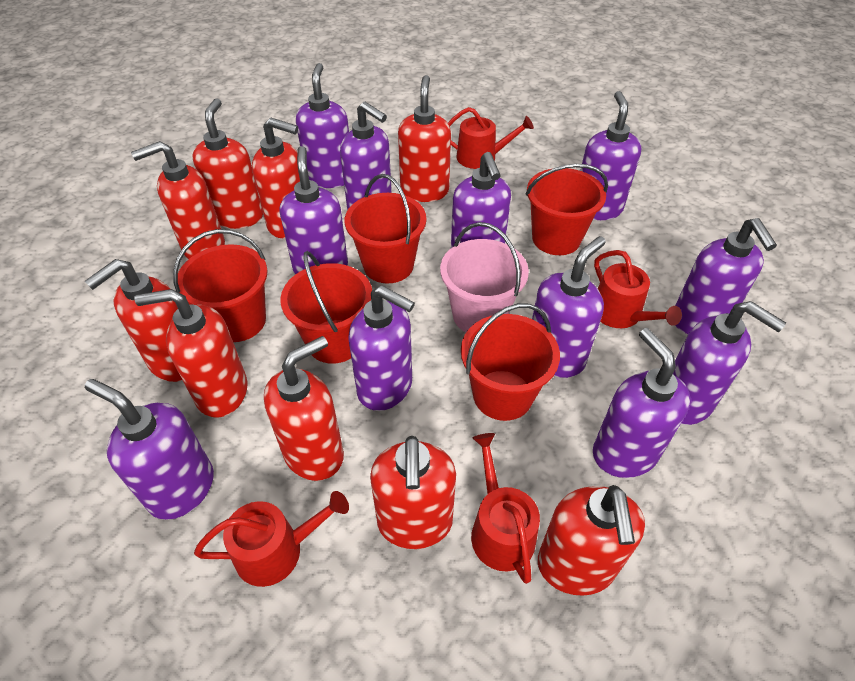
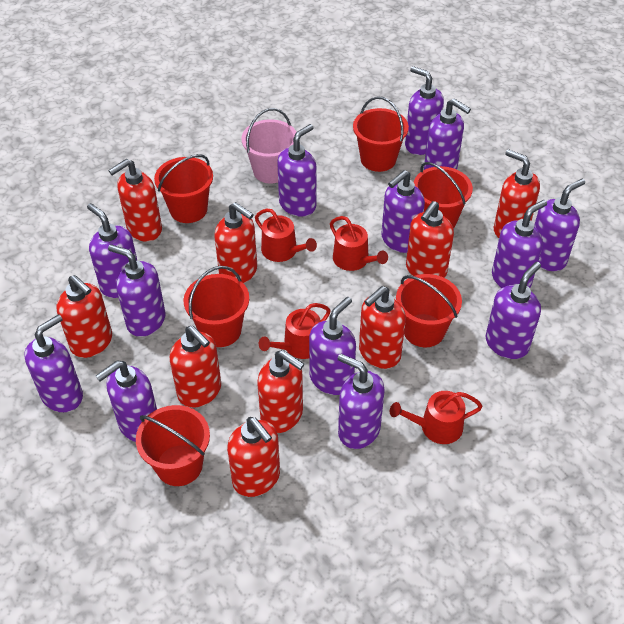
purple soap dispenser: [85,379,214,520] [280,146,348,274] [296,63,349,188] [340,102,392,210] [348,285,415,411] [451,152,511,248] [532,236,606,378] [580,91,641,220] [593,328,691,478] [673,301,786,425] [675,218,777,334] = 11 -> [25,314,83,412] [87,203,137,298] [96,360,157,442] [108,244,166,337] [277,124,317,216] [309,297,356,395] [338,354,385,449] [381,170,425,253] [405,66,444,155] [424,98,471,170] [485,262,541,359] [492,200,547,288] [534,179,585,271] = 13
red bucket: [173,229,267,342] [280,251,372,364] [345,174,426,283] [461,303,560,421] [526,164,608,255] = 5 -> [136,405,210,486] [154,154,213,223] [184,266,249,347] [353,96,409,172] [396,274,462,347] [414,162,473,228] = 6

